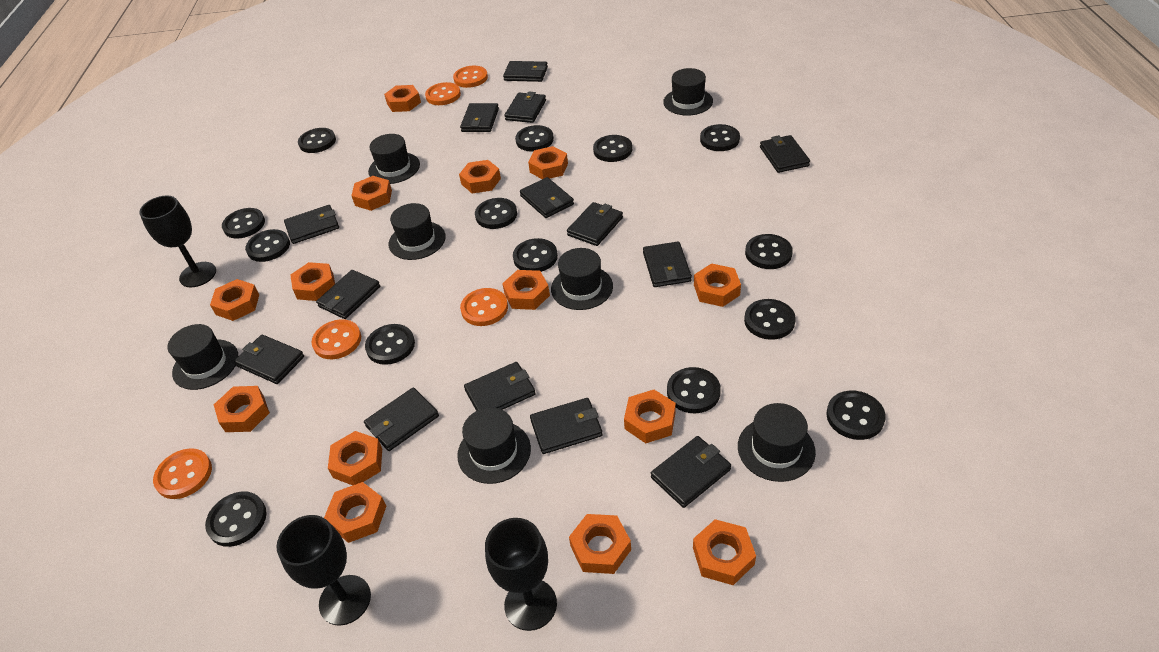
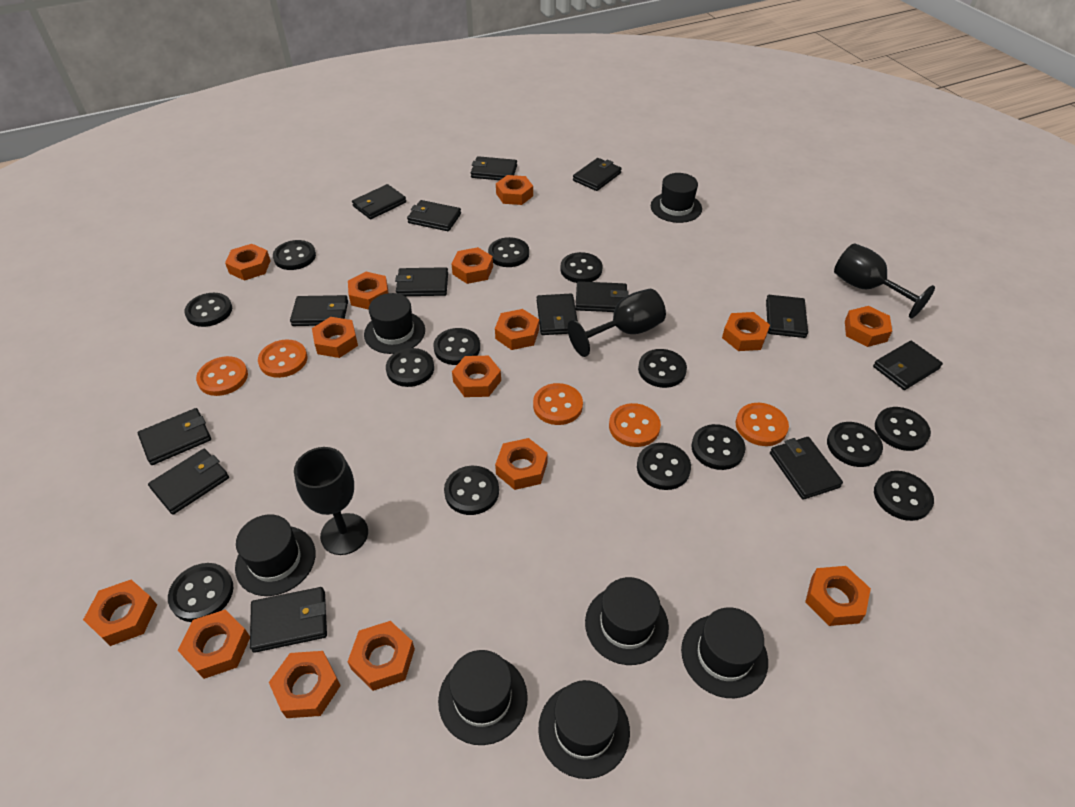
orange nut: [210,279,259,321] [214,386,270,432] [290,262,335,301] [324,482,386,543] [328,431,382,485] [351,176,392,211] [384,85,421,112] [459,160,501,193] [502,270,550,310] [528,146,568,179] [569,514,631,574] [624,390,676,443] [693,519,756,585] [694,263,741,307] = 14 -> [83,580,157,646] [178,609,250,679] [225,244,271,281] [269,651,341,718] [312,317,358,358] [348,272,388,310] [348,621,415,691] [452,247,493,284] [452,356,501,397] [495,309,539,350] [495,438,548,490] [496,175,533,205] [722,312,770,351] [805,566,871,626] [845,306,892,347] = 15

